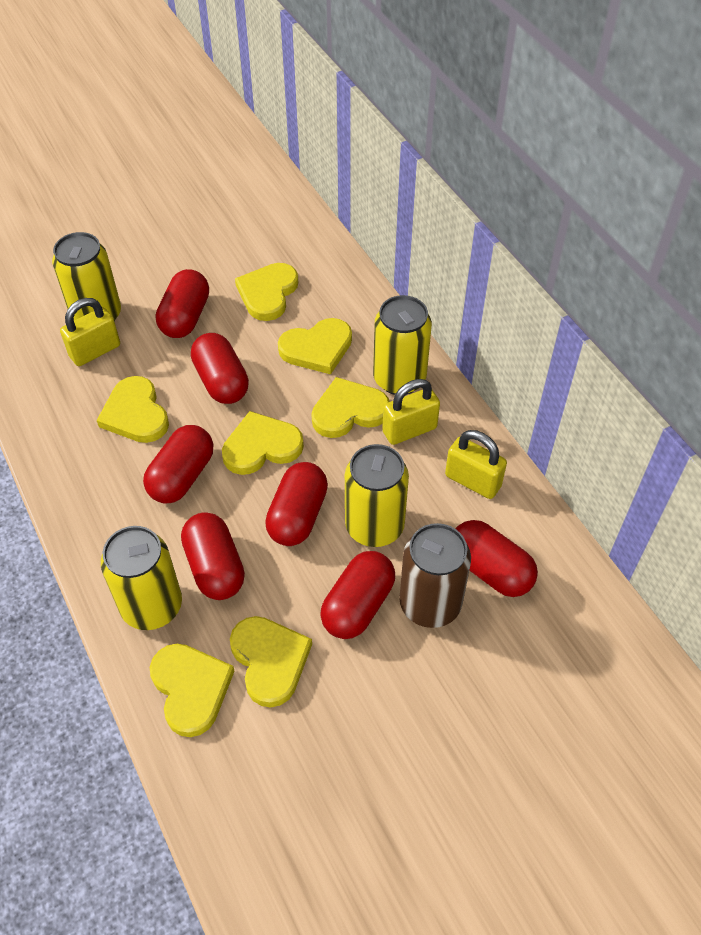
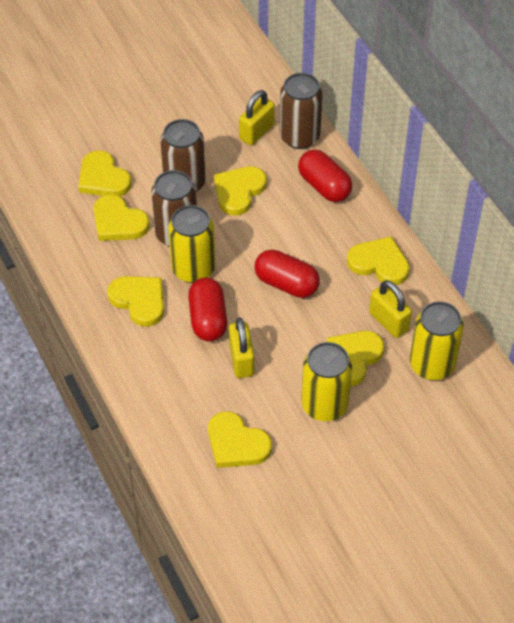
brown can: [399,523,471,628] = 1 -> [151,170,197,247] [160,119,206,192] [279,73,323,149] = 3
red capsule: [143,425,213,504] [156,269,209,338] [181,512,245,600] [191,333,249,404] [265,462,328,546] [320,551,395,639] [455,520,538,597] = 7 -> [188,278,227,341] [254,250,320,298] [298,149,352,202] = 3
yellow can: [52,232,121,321] [101,526,182,630] [345,444,409,547] [373,295,432,395] = 4 -> [168,205,215,283] [301,342,352,421] [410,301,464,380] = 3

